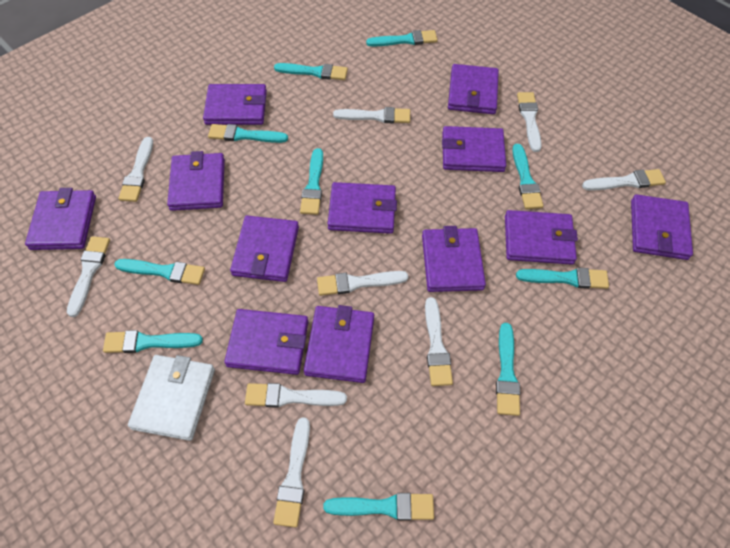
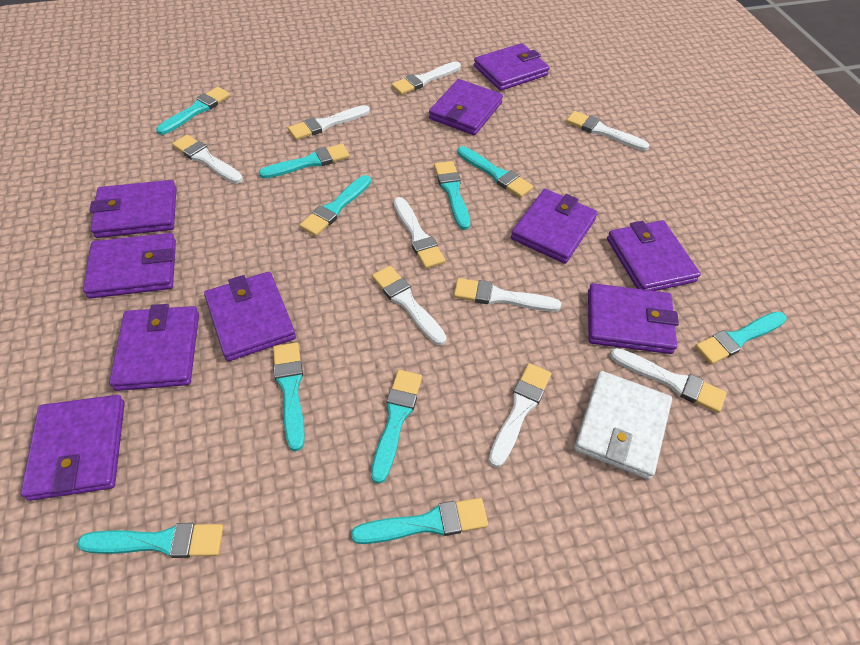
purple wallet: [25,188,96,250] [167,151,225,211] [203,84,267,125] [224,309,308,375] [230,216,299,282] [304,305,374,383] [328,182,397,234] [422,226,486,292] [442,126,506,172] [448,64,499,114] [505,210,578,265] [631,194,693,260] = 12 -> [21,395,125,501] [83,233,176,299] [90,180,177,238] [109,304,199,391] [204,272,296,361] [429,79,503,135] [474,43,550,91] [511,189,598,264] [588,283,679,354] [607,220,701,291] = 10

